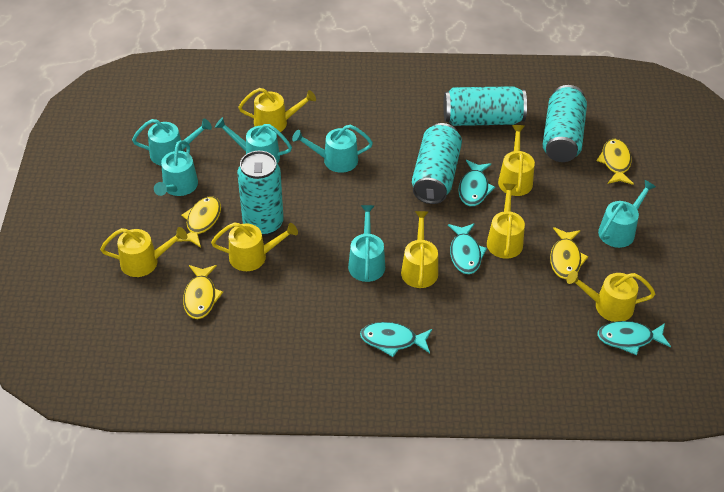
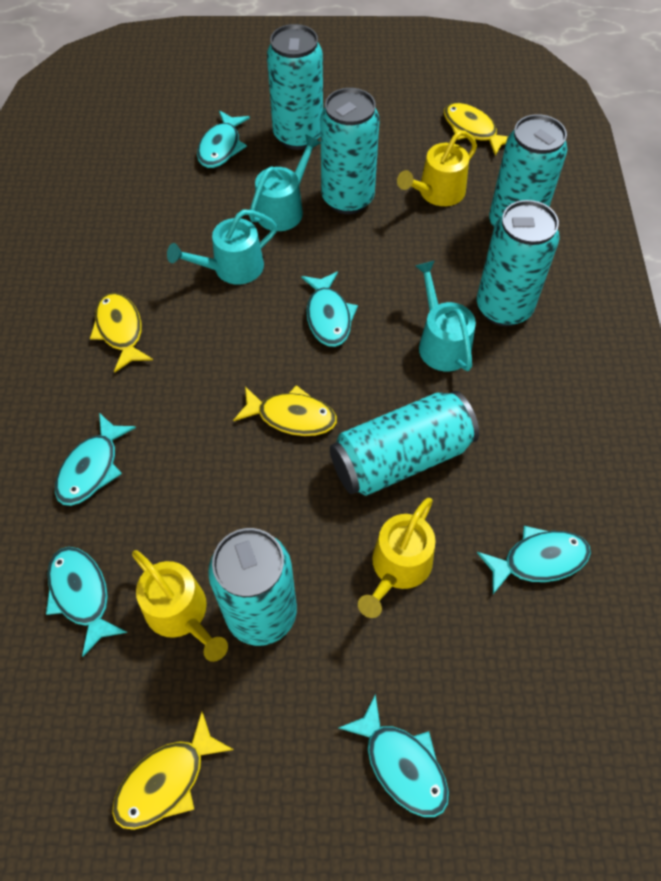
turquoise can: [237,151,284,236] [412,123,462,204] [444,86,527,126] [542,85,587,162] = 4 -> [208,528,297,646] [267,24,323,150] [320,88,380,214] [330,391,479,496] [477,200,559,327] [489,114,567,227] = 6
turquoise fish: [360,322,432,357] [448,223,487,274] [458,160,495,206] [597,321,671,355] = 4 -> [46,547,127,657] [55,413,136,506] [197,110,250,168] [301,271,358,347] [339,694,449,817] [477,526,591,594] = 6
turquoise watering can: [132,119,212,166] [154,140,198,196] [215,117,292,164] [292,125,373,173] [348,205,385,282] [598,180,656,248] = 6 -> [167,209,278,284] [249,134,321,231] [416,261,476,371] = 3
yellow watering can: [100,227,187,277] [211,222,298,271] [238,88,316,132] [401,211,438,288] [487,184,525,259] [498,125,535,196] [566,271,655,322] = 7 -> [132,550,228,662] [358,498,436,618] [397,130,477,206] = 3

